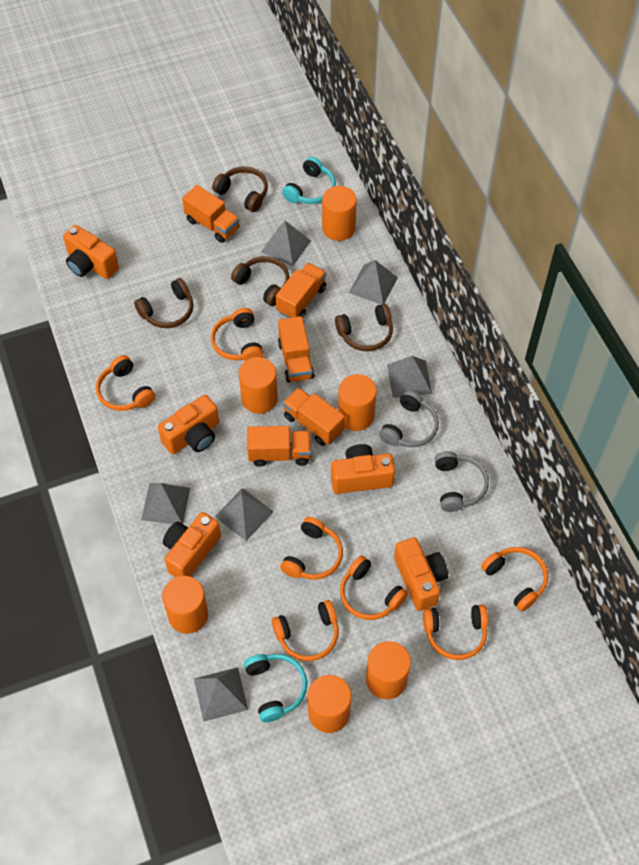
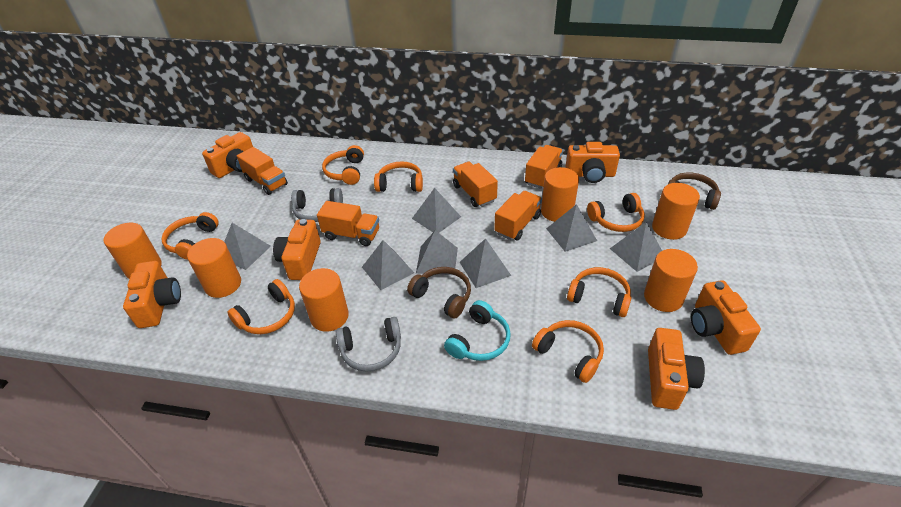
brown headphones: [134,278,194,328] [212,166,268,212] [231,256,289,306] [335,304,393,351] = 4 -> [407,267,471,319] [668,172,721,210] = 2
grey pyramid: [141,483,190,524] [194,667,248,722] [215,488,274,541] [261,221,311,266] [349,260,398,304] [387,356,432,398] = 6 -> [224,223,271,270] [362,240,414,290] [412,188,461,233] [416,230,458,275] [460,238,511,288] [546,204,597,252] [610,222,662,272] = 7
orange camera: [63,225,119,279] [158,395,219,454] [163,512,221,578] [331,444,395,494] [394,537,448,611] = 5 -> [123,261,181,328] [202,132,253,178] [273,219,321,280] [565,142,620,183] [648,328,705,410] [691,280,761,355] = 6
turquoise headphones: [244,654,307,722] [282,157,336,204] = 2 -> [444,300,511,361] = 1

